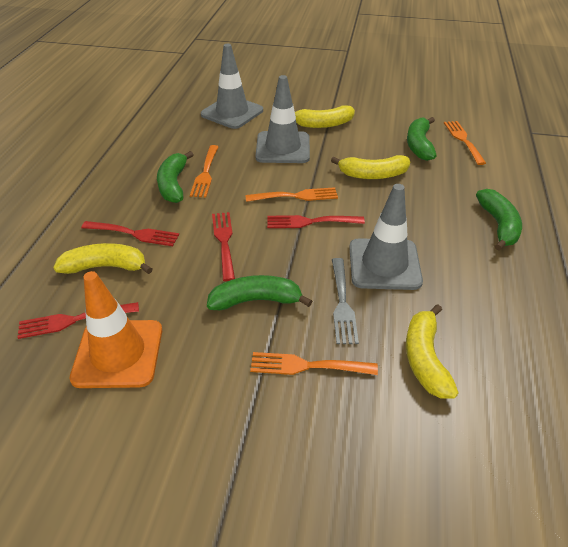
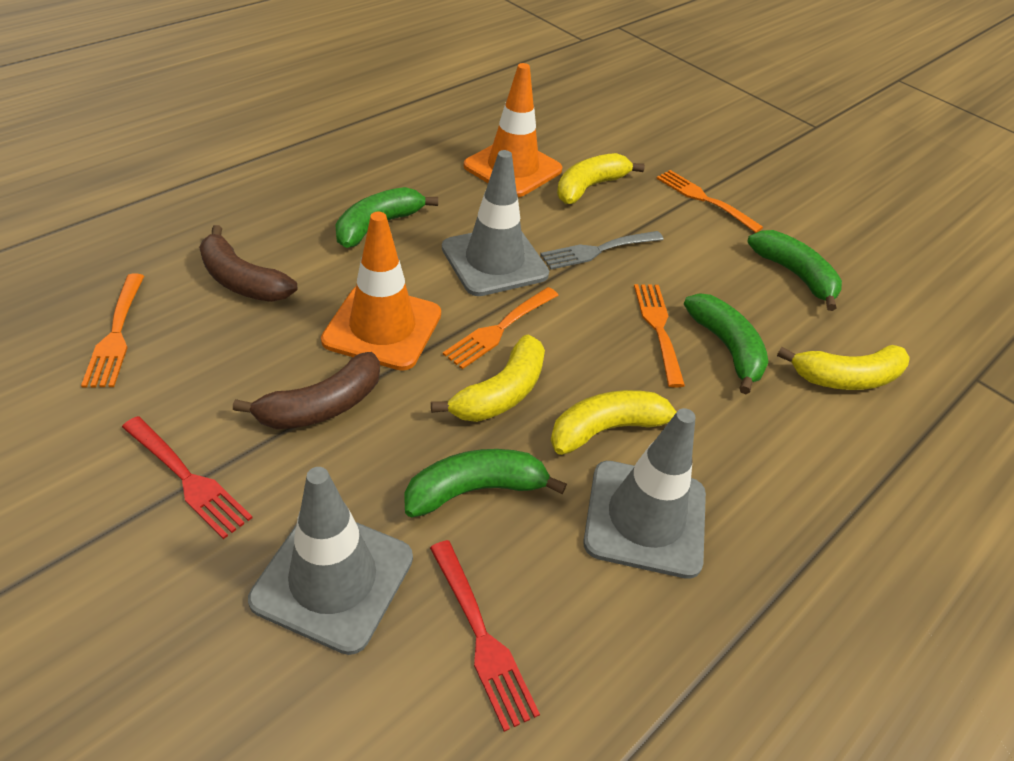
brown banana: none = 0 -> [199,225,298,302] [233,352,380,429] = 2
orange traffic cone: [69,271,162,388] = 1 -> [321,212,441,371] [464,63,562,197] = 2
red fork: [18,302,139,339] [81,221,179,246] [212,212,235,281] [267,215,365,228] = 4 -> [122,416,252,539] [430,540,540,732] = 2

